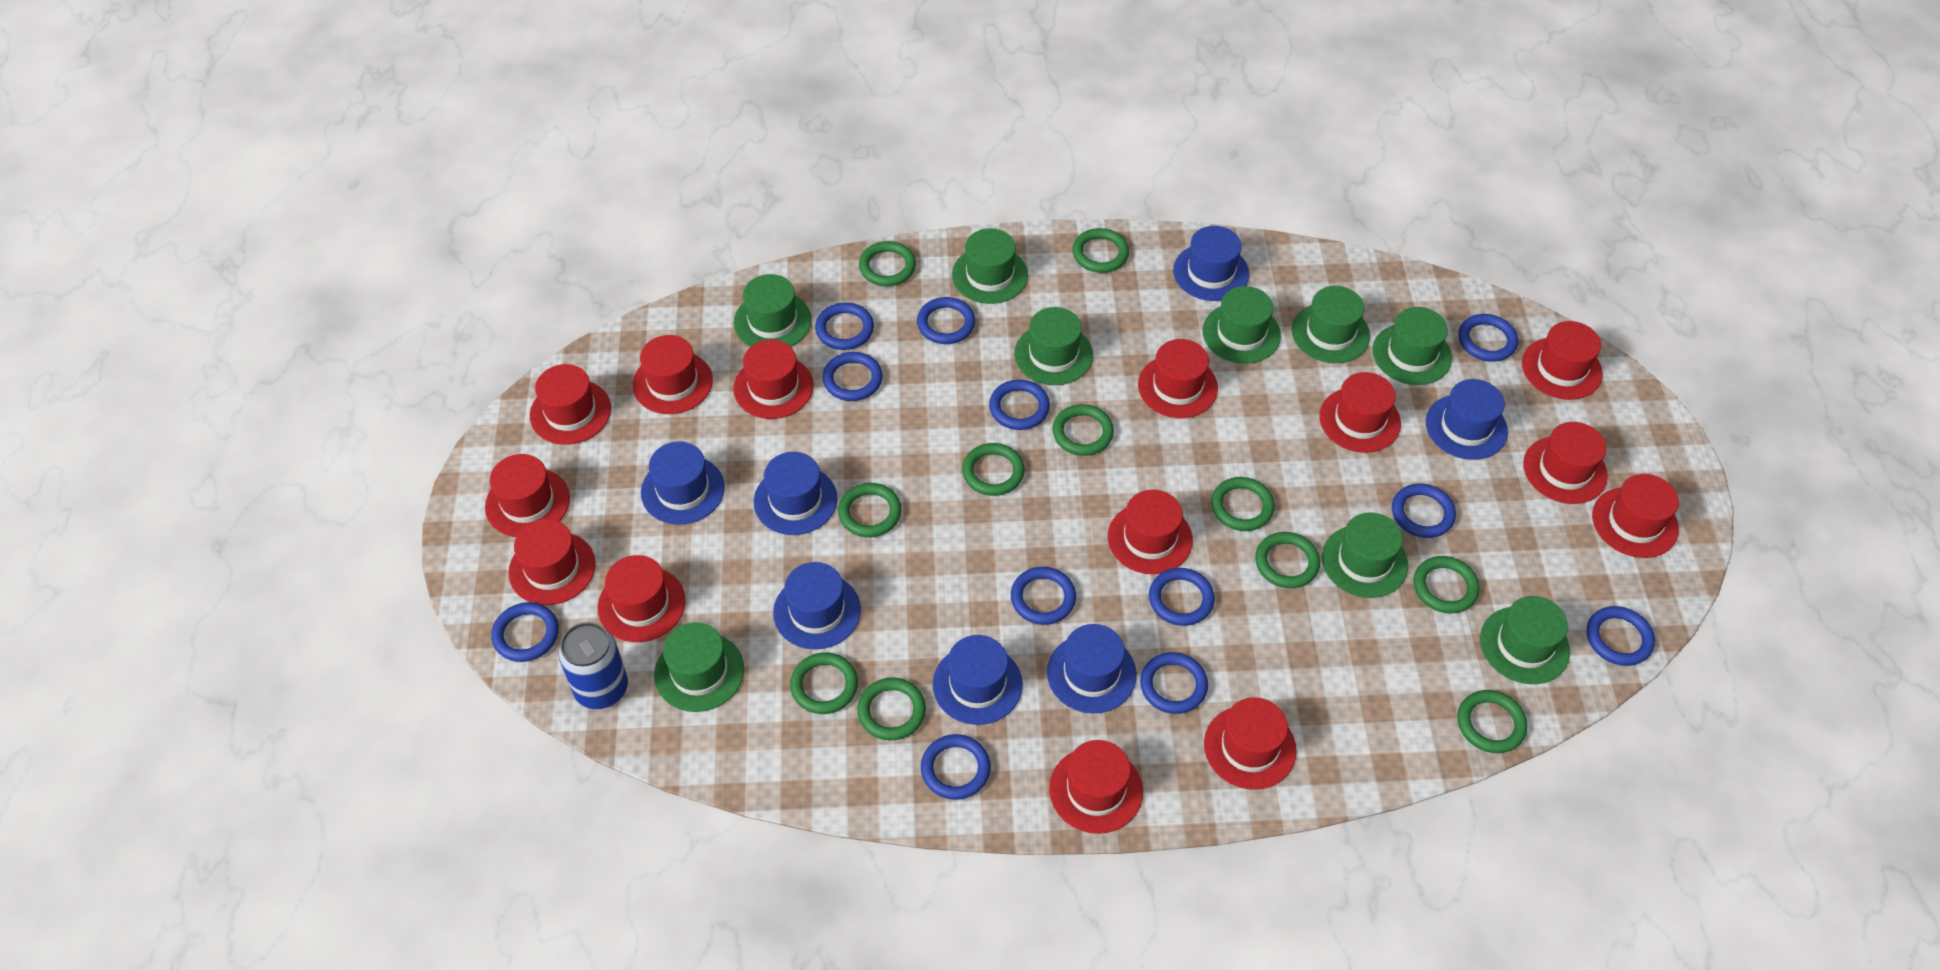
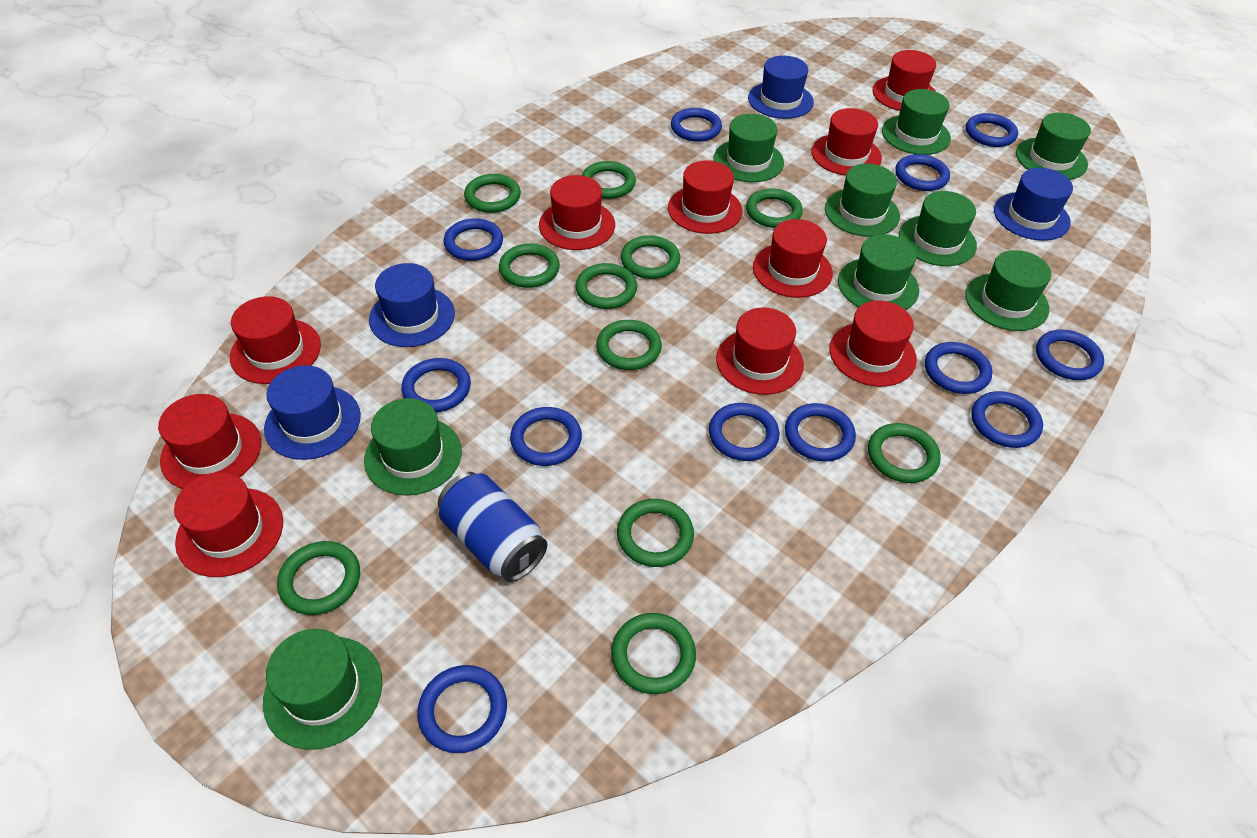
blue hat: [641,441,725,525] [753,452,838,535] [773,562,861,650] [933,635,1023,725] [1047,624,1137,714] [1173,226,1249,301] [1426,379,1508,460] = 7 -> [264,365,361,460] [369,263,455,347] [748,56,814,119] [994,168,1073,241] = 4
red hat: [485,454,570,537] [508,519,596,605] [530,364,611,445] [597,555,686,642] [633,335,713,414] [733,340,814,419] [1049,740,1143,834] [1108,490,1193,574] [1138,339,1218,418] [1204,697,1297,790] [1319,372,1401,453] [1522,321,1603,400] [1523,422,1608,504] [1592,474,1679,558] = 14 -> [158,394,261,489] [174,472,283,577] [230,296,321,384] [539,175,615,250] [668,160,742,234] [716,307,804,395] [753,219,833,298] [811,108,882,176] [830,301,917,387] [872,50,936,111] = 10

